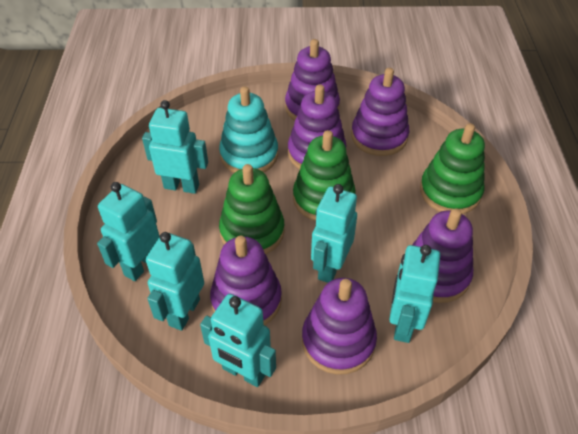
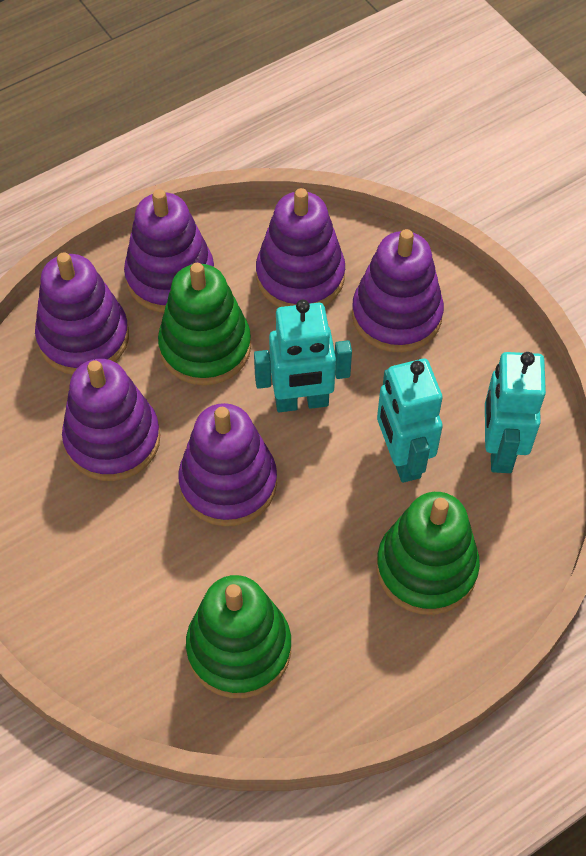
turquoise robot: [97,182,160,281] [142,100,208,194] [146,232,204,331] [200,294,276,387] [311,184,357,283] [389,245,440,343] = 6 -> [254,299,352,412] [377,359,443,483] [485,352,546,473] = 3
turquoise stacking toy: [219,86,278,173] = 1 -> none = 0

